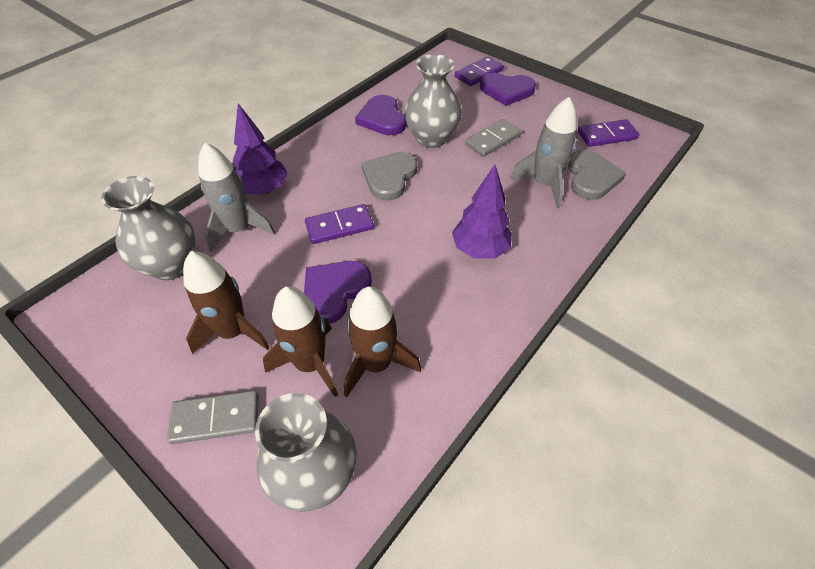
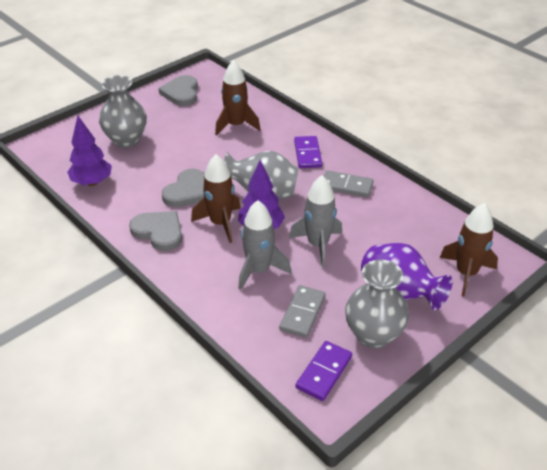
grey heart: [361,152,417,201] [568,150,626,200] = 2 -> [129,211,182,251] [158,75,198,106] [162,169,205,207] = 3
purple domino: [305,204,374,244] [455,57,504,86] [578,119,639,147] = 3 -> [294,136,322,168] [296,341,352,401] = 2
purple heart: [304,261,372,324] [355,95,406,135] [480,73,536,106] = 3 -> none = 0
purple vase: none = 0 -> [361,243,453,310] = 1

